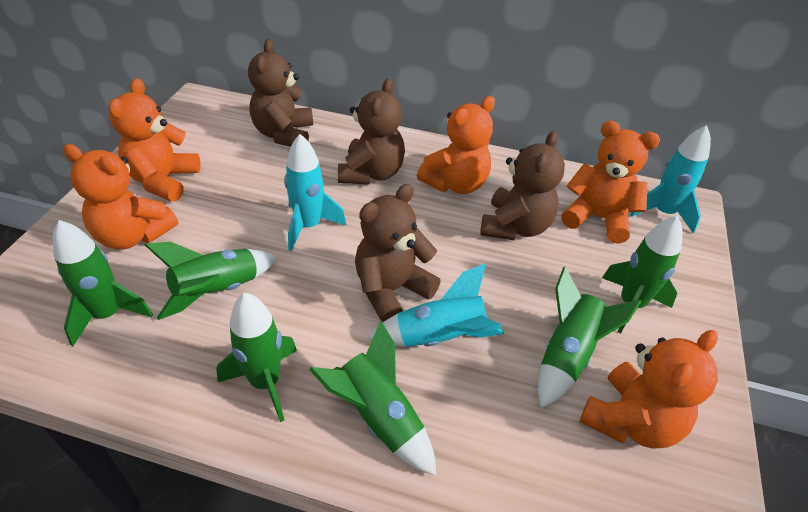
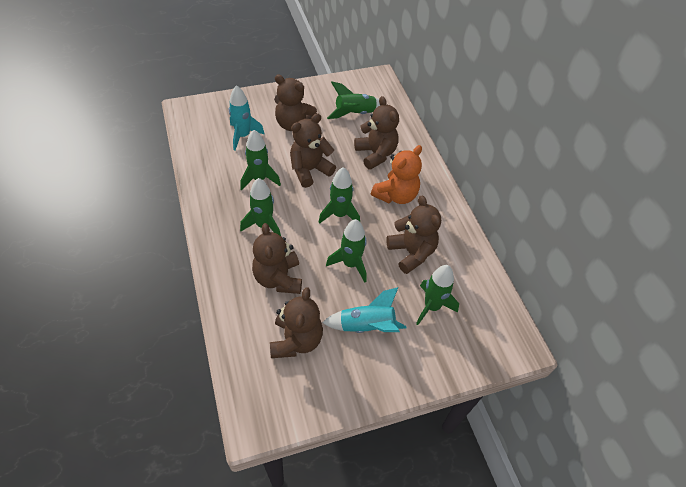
brown teddy bear: [248,39,313,147] [338,78,405,185] [355,184,441,323] [480,131,565,240] = 4 -> [252,223,302,294] [270,287,323,358] [274,74,317,131] [290,113,336,188] [354,96,399,170] [386,196,441,274] = 6
orange teddy bear: [63,144,178,249] [109,78,201,201] [417,96,495,194] [561,121,660,244] [580,330,718,449] = 5 -> [371,145,422,204] = 1
turquoise rocket: [284,134,346,251] [368,263,504,347] [630,125,711,234] = 3 -> [229,85,265,151] [322,287,406,333] = 2

